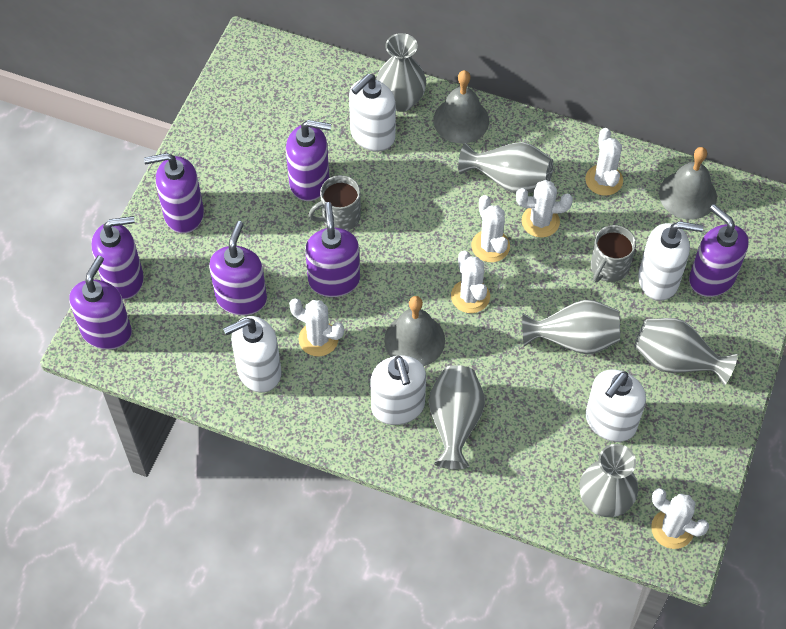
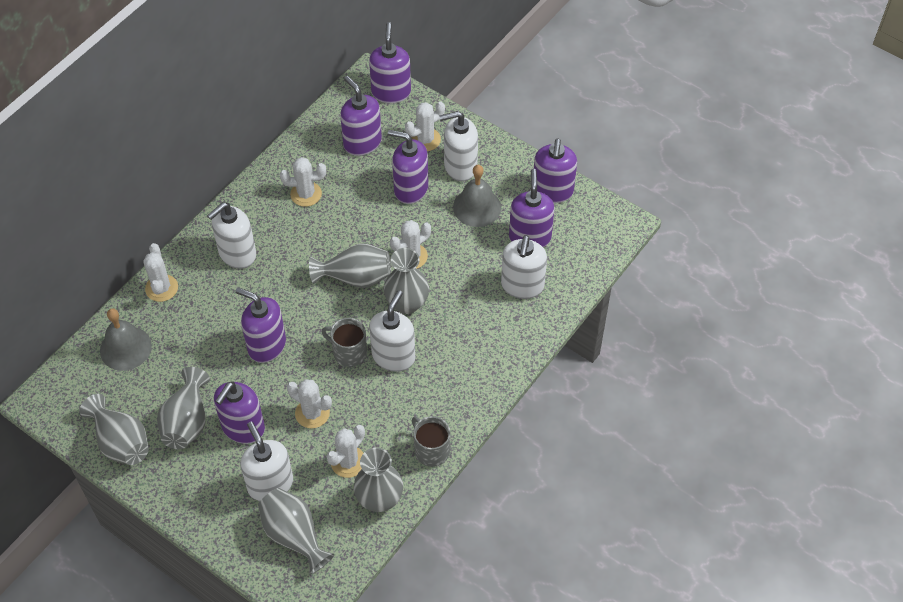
grey bell: [384,296,445,366] [433,70,489,143] [659,147,717,220] = 3 -> [100,308,152,371] [453,165,501,227] = 2

